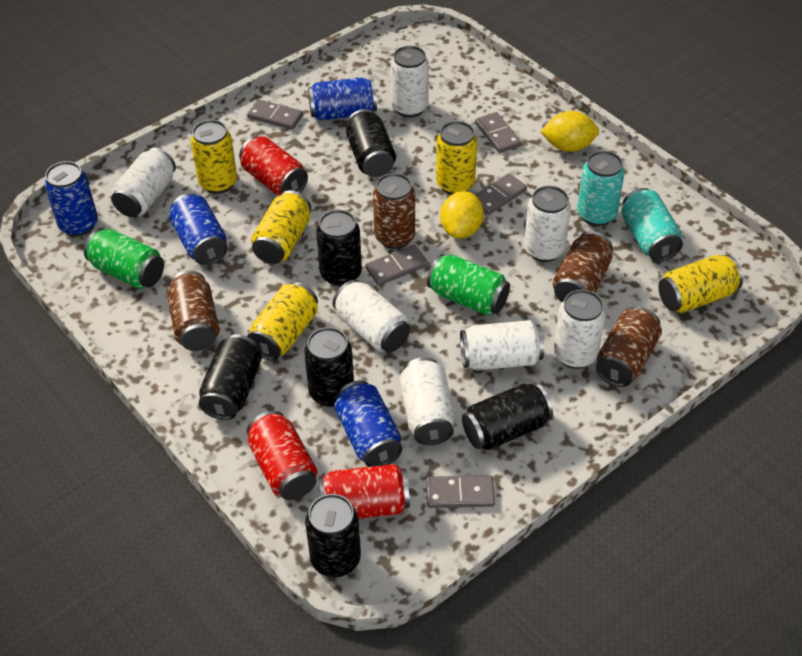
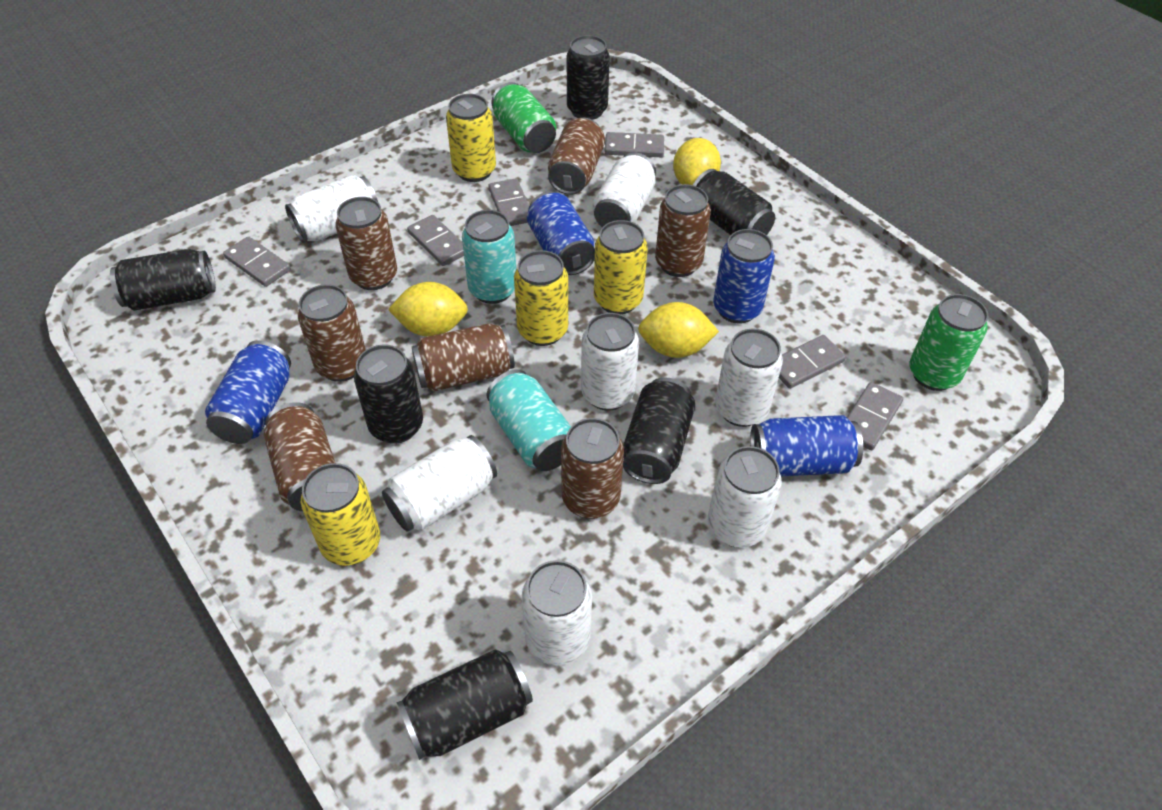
brown can: [167,271,219,351] [373,173,415,249] [553,231,613,302] [596,307,662,387] = 4 -> [264,402,335,511] [298,284,366,382] [335,197,397,290] [412,323,515,391] [548,118,605,195] [561,418,624,519] [655,184,711,277] = 7
grey domino: [247,99,303,130] [365,245,428,286] [426,475,495,508] [475,112,522,153] [475,173,527,215] = 5 -> [223,236,291,287] [407,215,464,266] [489,178,529,226] [605,132,664,157] [779,335,846,389] [847,382,903,450] = 6
red can: [239,136,308,196] [247,411,317,500] [319,464,410,519] = 3 -> none = 0
yellow can: [191,120,237,194] [247,282,318,361] [251,190,311,264] [436,121,477,195] [658,254,743,313] = 5 -> [301,463,380,566] [446,94,496,182] [514,250,568,346] [594,220,648,314] = 4
yellow lemon: [440,191,484,238] [540,111,599,152] = 2 -> [388,282,468,337] [638,302,719,358] [673,138,721,185] = 3

